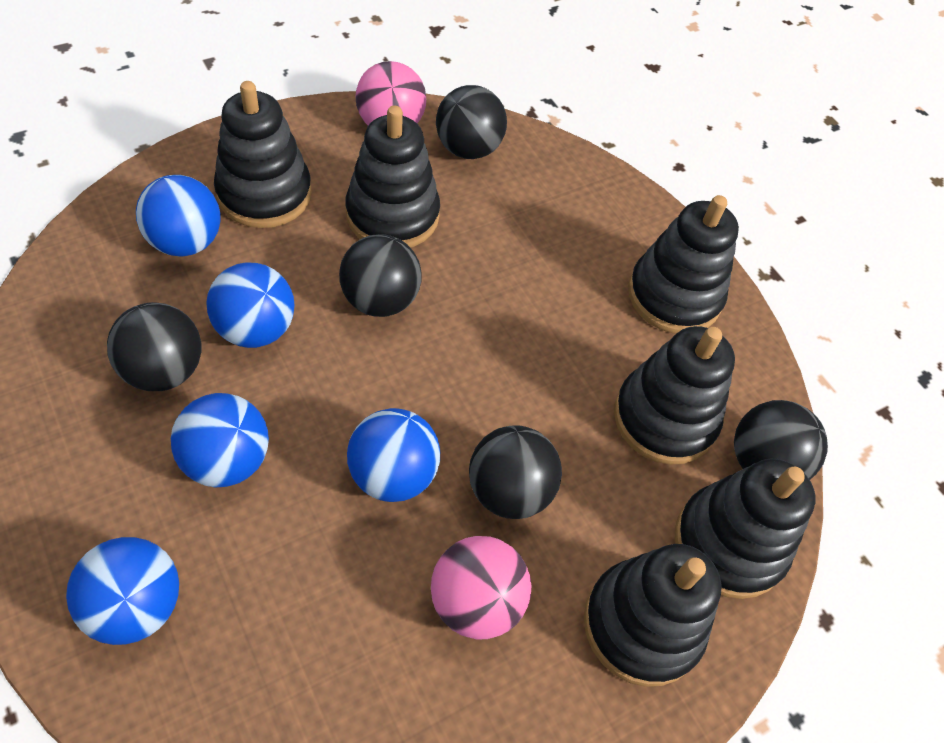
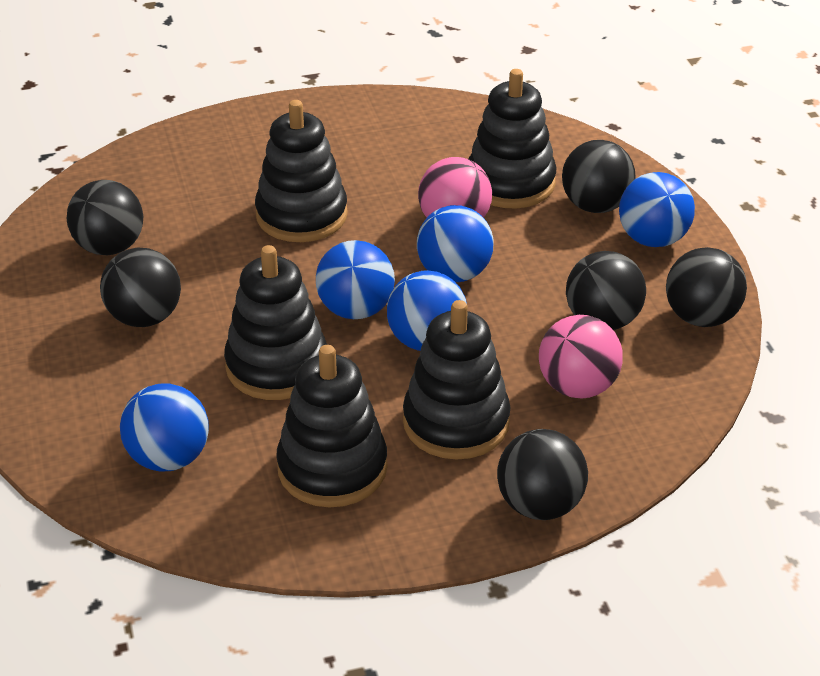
black ball: [107,302,201,391] [339,234,421,317] [436,85,507,159] [469,425,562,519] [734,400,828,480] = 5 -> [67,180,143,255] [100,248,181,327] [497,429,588,520] [562,140,636,213] [566,251,646,330] [666,247,747,327] = 6
black stacking toy: [214,81,312,228] [345,106,440,248] [584,544,722,687] [614,326,735,465] [628,195,739,334] [675,459,816,599] = 6 -> [224,245,327,400] [255,100,348,242] [276,345,387,507] [403,300,511,460] [469,69,556,208] = 5

